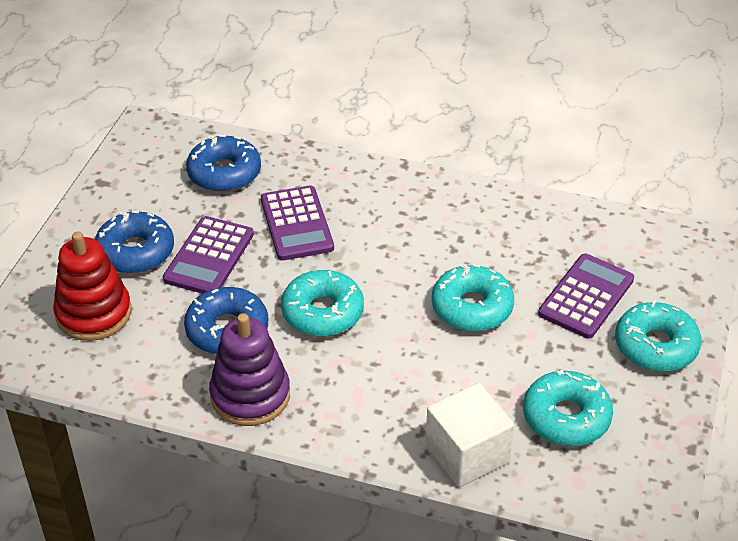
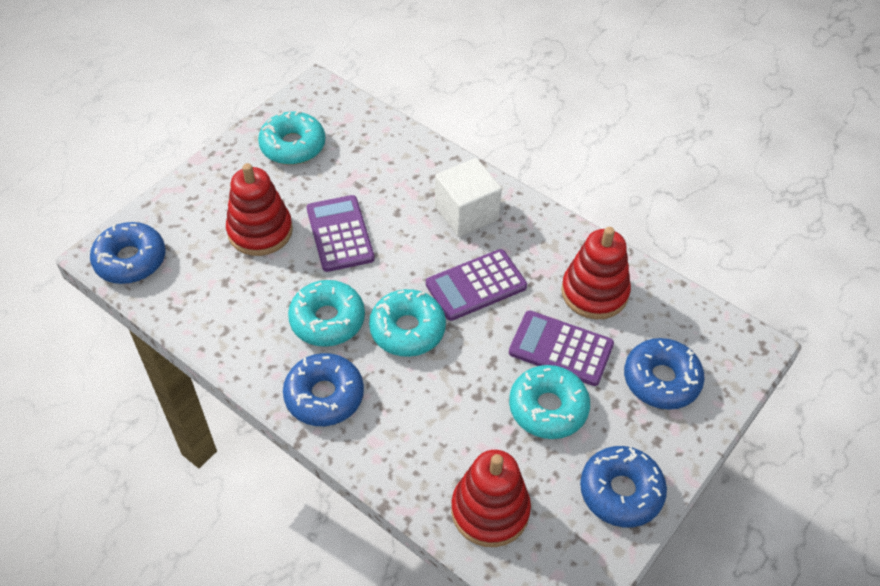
blue donut: [95,211,174,274] [184,287,268,354] [186,135,261,192] = 3 -> [90,222,166,284] [283,353,364,426] [580,446,667,527] [624,338,705,410] = 4
purple stacking toy: [209,313,290,426] = 1 -> none = 0
red stacking toy: [53,232,132,341] = 1 -> [226,163,293,256] [451,450,531,547] [561,227,631,319] = 3

